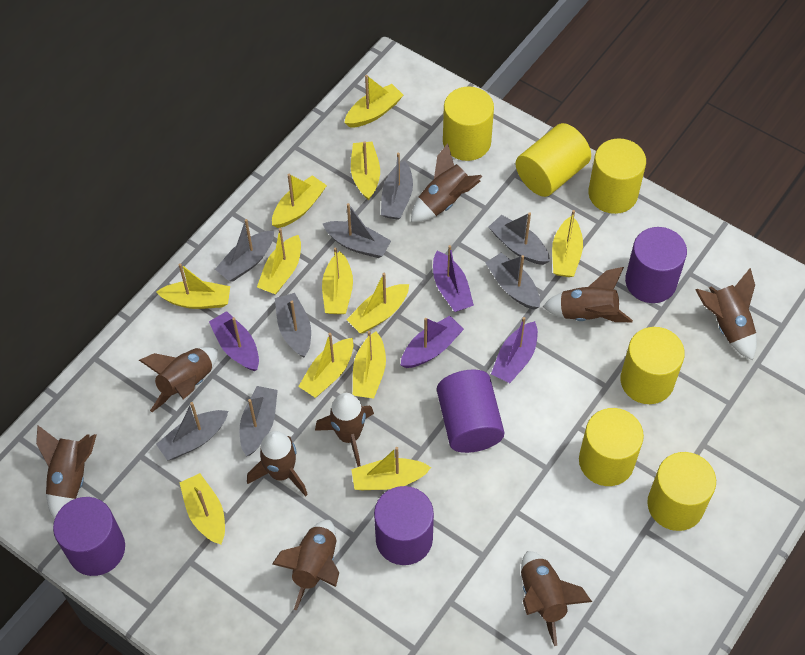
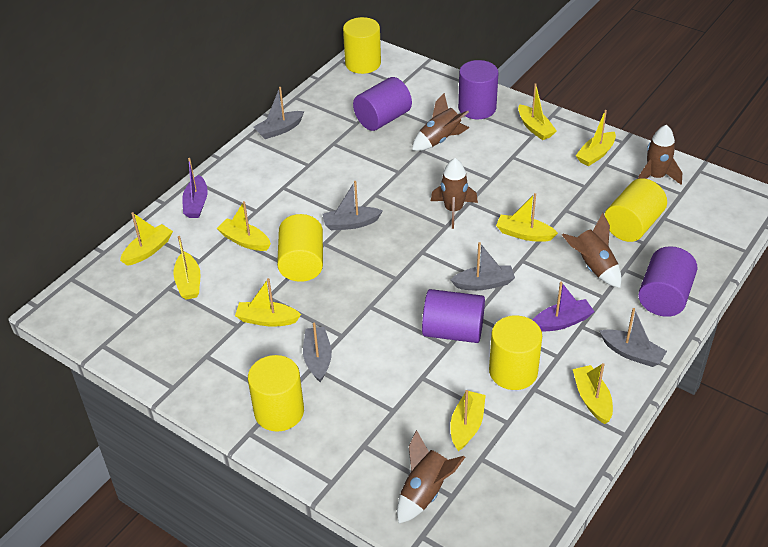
brown rocket: [36,425,97,519] [139,347,218,412] [247,431,308,496] [272,520,339,611] [315,393,374,467] [411,143,482,222] [521,551,592,646] [542,267,633,322] [695,268,757,361] = 9 -> [397,430,465,523] [412,93,470,151] [431,158,478,229] [562,213,621,288] [638,125,682,185] = 5
grey boat: [156,402,228,460] [215,219,274,282] [240,386,278,456] [275,293,311,358] [322,203,391,258] [381,152,413,220] [485,253,540,310] [489,212,550,265] = 8 -> [254,87,304,139] [303,322,332,382] [322,181,383,230] [451,242,515,290] [600,308,667,367] = 5
purple boat: [209,311,259,371] [400,316,464,368] [433,245,474,312] [491,317,538,383] = 4 -> [182,158,208,218] [533,282,595,331] = 2
yellow boat: [156,263,230,309] [179,473,225,544] [257,228,301,294] [272,174,327,228] [298,333,353,398] [322,247,353,314] [344,75,403,128] [346,273,409,333] [351,141,380,201] [351,447,431,490] [353,331,386,399] [552,210,583,277] = 12 -> [120,212,173,266] [173,236,201,299] [217,201,271,251] [235,278,301,327] [450,390,486,451] [496,193,558,242] [518,83,557,140] [573,363,613,424] [576,110,616,166] = 9
yellow cylinder: [443,86,494,161] [516,123,591,197] [579,408,644,486] [588,138,646,214] [620,327,685,404] [647,452,716,531] = 6 -> [248,355,304,432] [277,214,323,282] [343,17,381,74] [489,315,542,390] [604,178,667,242] = 5

